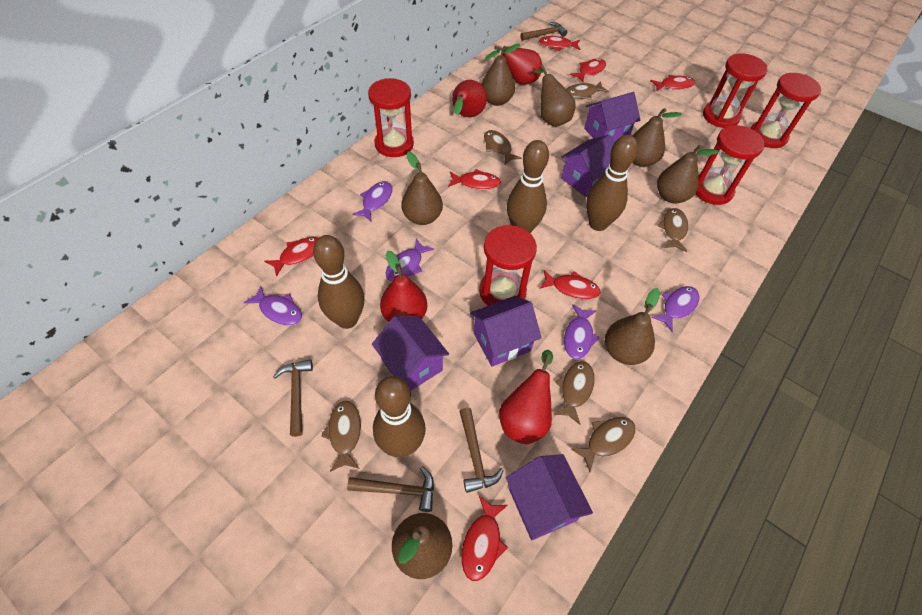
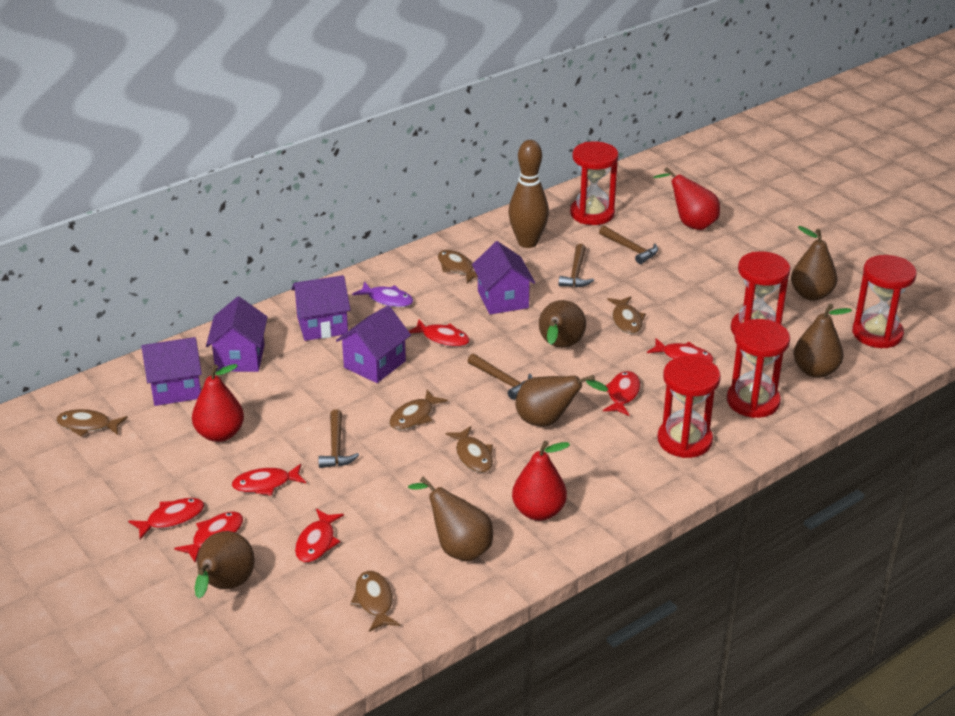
brown bowling pin: [313,235,364,329] [373,376,426,457] [507,140,549,233] [586,135,638,231] = 4 -> [508,140,549,248] = 1
brown pear: [392,513,452,579] [401,152,443,225] [481,44,520,106] [532,65,576,127] [605,288,660,365] [632,108,682,167] [657,145,719,204] = 7 -> [195,531,255,598] [408,477,493,561] [516,375,609,427] [539,300,586,348] [791,226,838,301] [794,304,852,378] = 6
purple fish: [244,286,302,326] [352,181,393,222] [385,239,434,281] [564,304,600,359] [651,286,699,332] = 5 -> [352,282,413,307] = 1
red pear: [380,251,427,322] [452,80,487,117] [485,46,542,85] [499,350,553,444] = 4 -> [192,364,244,442] [512,441,570,521] [653,167,720,230] = 3

